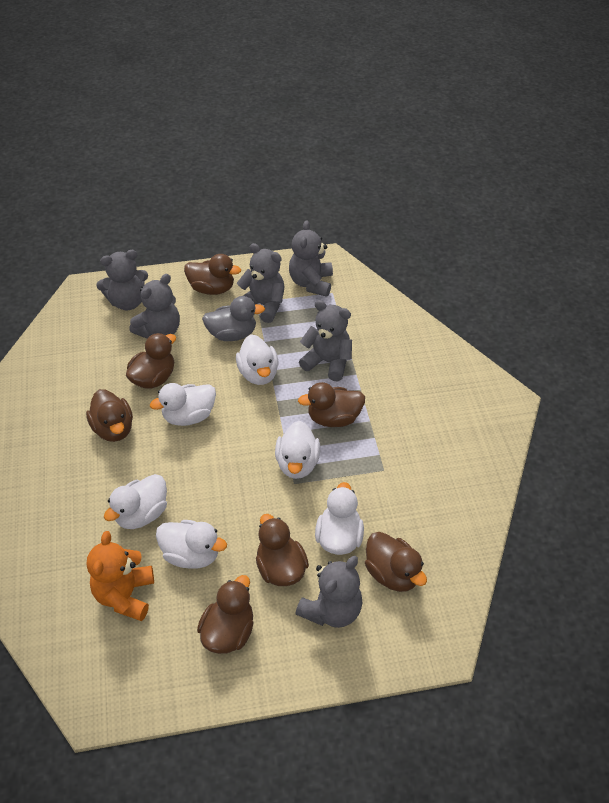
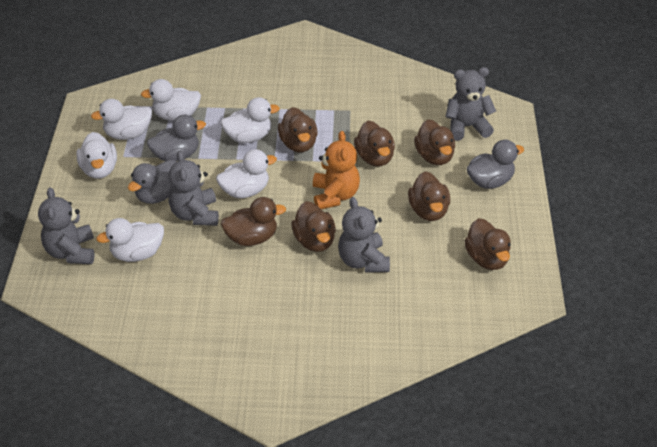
grey duck: [202,296,265,341] = 1 -> [128,159,176,204] [147,115,206,162] [466,140,524,189] = 3
grey teddy bear: [96,250,148,310] [129,274,180,338] [237,243,284,323] [289,220,333,297] [295,556,363,628] [299,300,352,382] = 6 -> [38,187,95,264] [168,151,219,226] [338,197,390,273] [445,67,496,141] = 4

